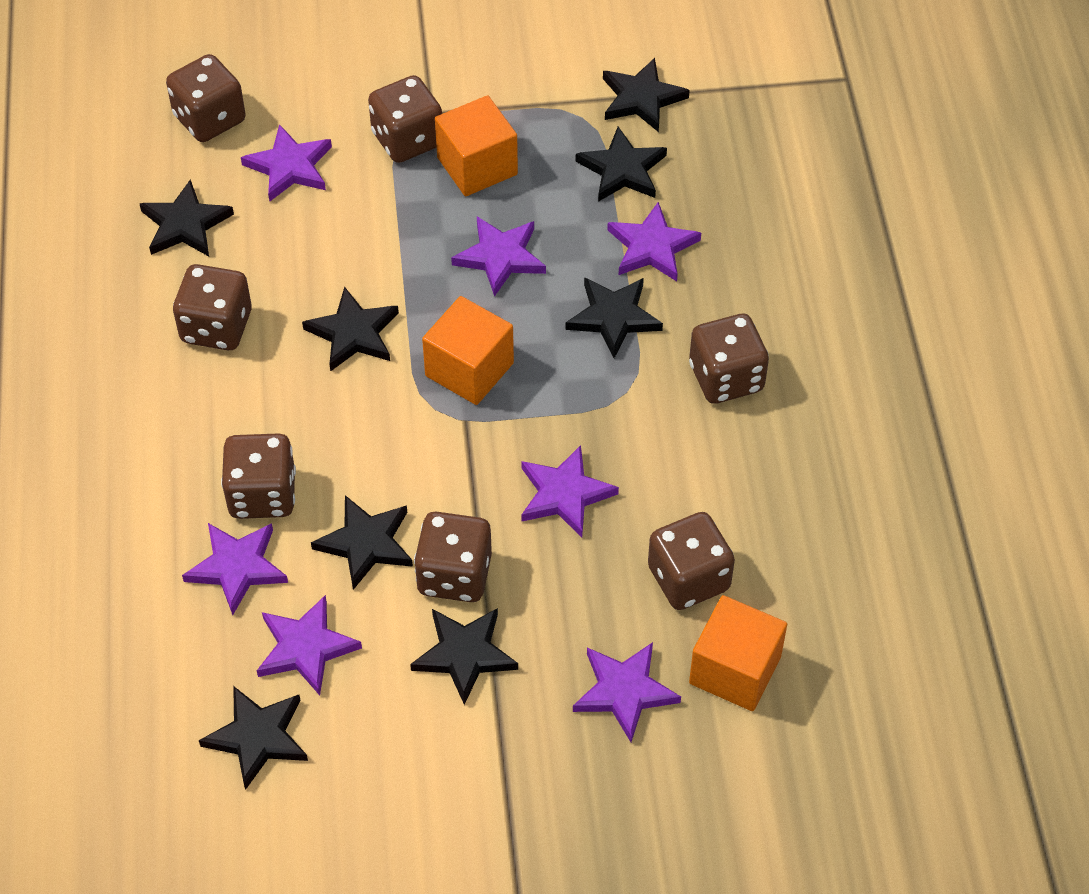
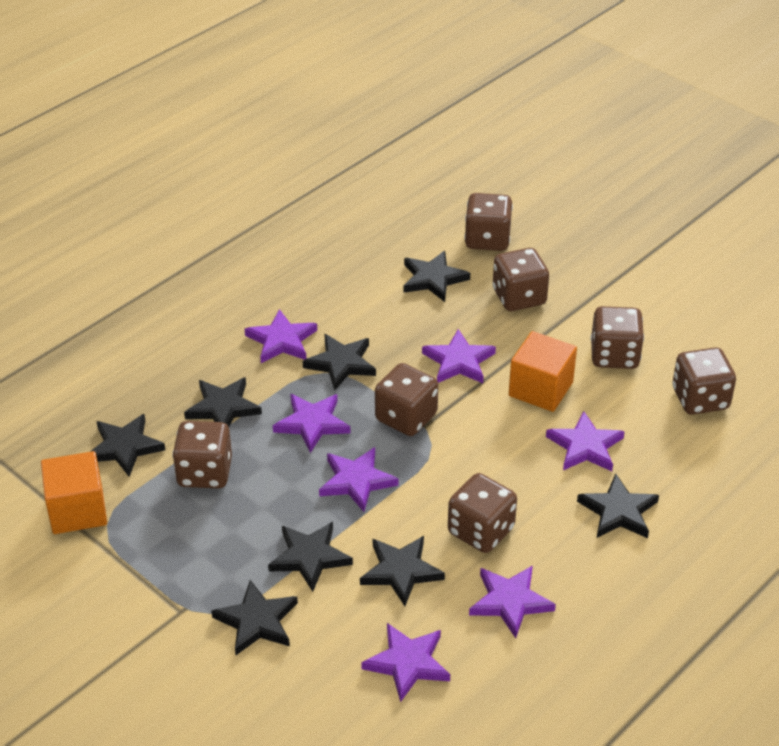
orange cube: [422,296,514,405] [435,95,518,196] [689,595,787,711] = 3 -> [41,451,107,534] [509,331,577,412] = 2

